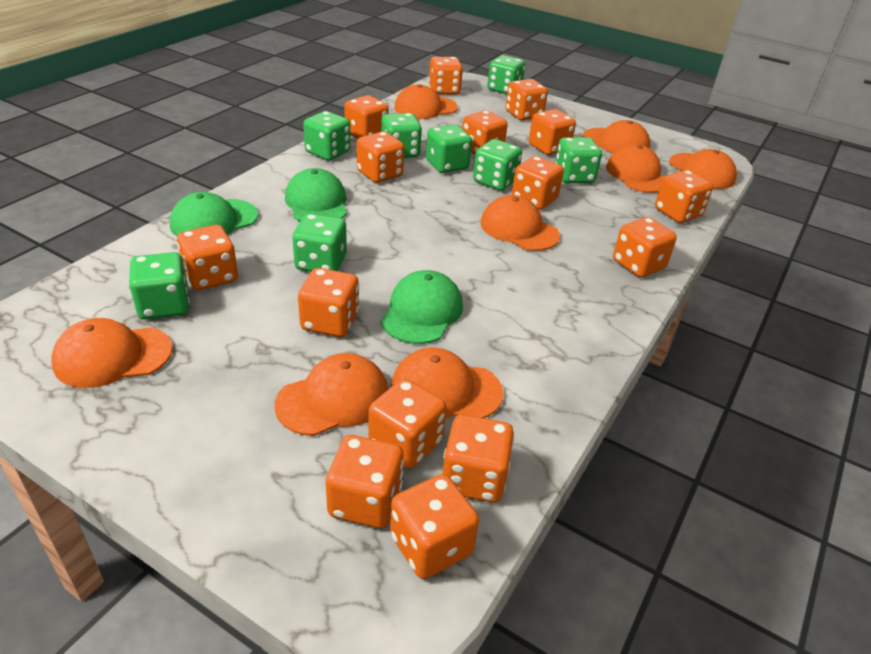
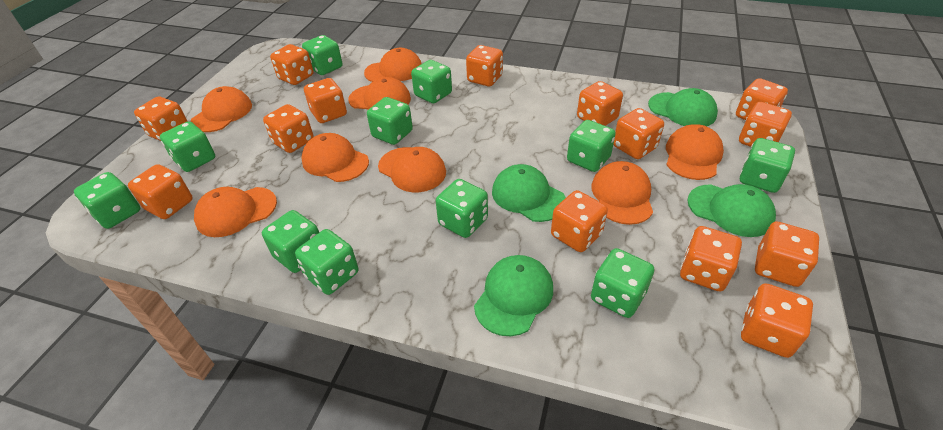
green cap: [170,192,258,237] [285,168,347,221] [381,270,463,344] = 3 -> [474,255,553,336] [492,164,566,222] [648,88,718,126] [687,184,776,237] = 4
green dice: [129,252,190,319] [292,213,347,272] [303,111,351,160] [381,113,422,158] [426,125,472,173] [473,139,522,191] [487,55,525,94] [555,137,602,183] = 8 -> [74,172,141,229] [160,121,215,172] [262,210,319,273] [295,229,358,295] [302,35,342,75] [367,97,413,145] [411,60,452,104] [436,179,488,238] [567,120,616,172] [591,248,654,318] [740,138,795,193] = 11
orange dice: [177,225,238,290] [298,268,359,337] [326,435,404,528] [344,95,389,139] [357,132,404,183] [368,378,447,469] [390,474,479,579] [429,57,463,94] [443,414,514,503] [462,110,508,155] [505,79,548,121] [512,156,564,210] [529,109,576,155] [613,217,677,277] [655,170,713,223] = 15 -> [128,164,193,219] [134,97,188,141] [263,104,314,153] [270,44,314,85] [304,78,347,123] [466,45,503,87] [551,190,608,252] [577,81,623,126] [613,108,664,159] [680,226,742,292] [736,78,788,120] [739,102,792,147] [741,283,813,358] [755,221,819,287] = 14

